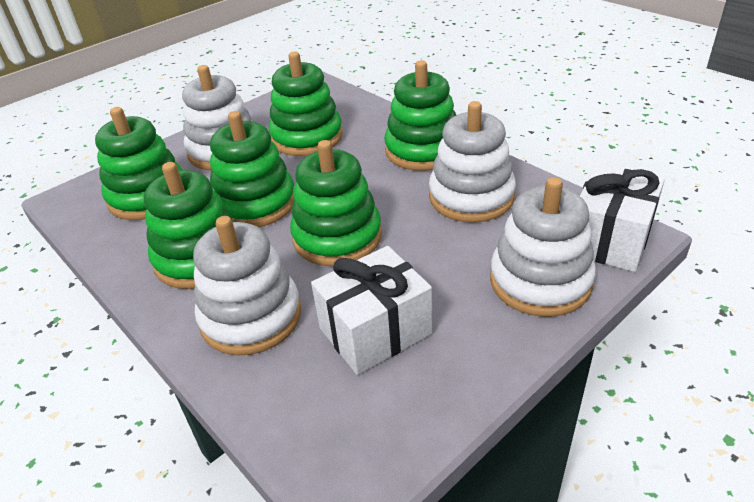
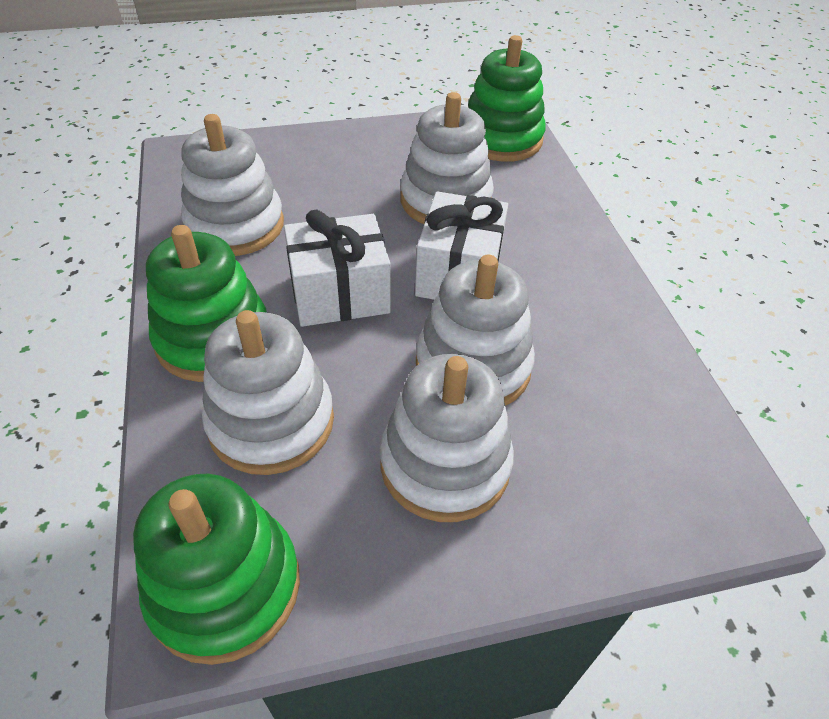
green stacking toy: [95,107,182,220] [144,162,234,289] [210,111,294,227] [269,52,343,156] [290,140,382,266] [384,60,456,171] = 6 -> [133,474,300,665] [146,225,267,382] [468,35,546,162] = 3
white stacking toy: [182,65,251,170] [193,216,301,356] [429,101,516,223] [490,177,596,317] = 4 -> [181,114,284,256] [202,310,334,475] [380,354,514,522] [401,92,494,224] [416,255,535,406] = 5

